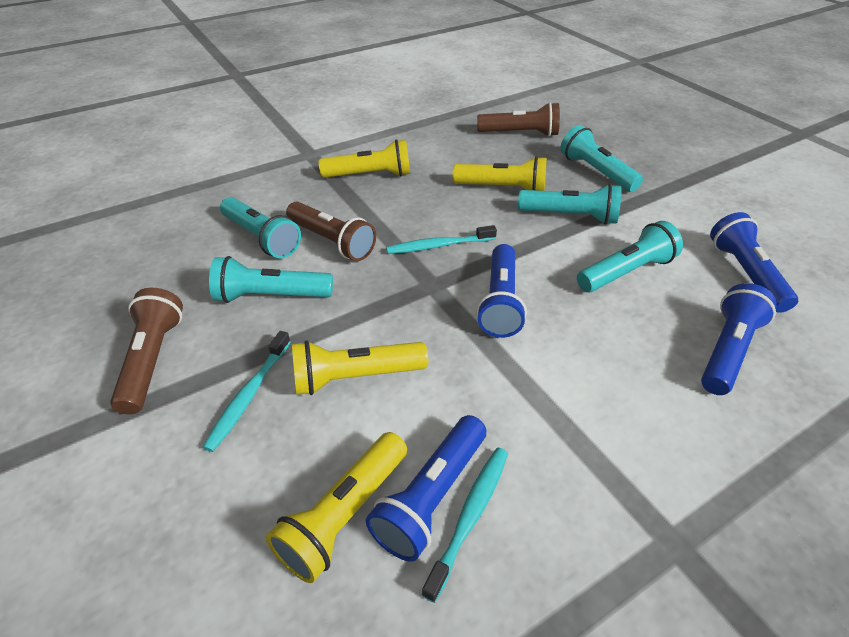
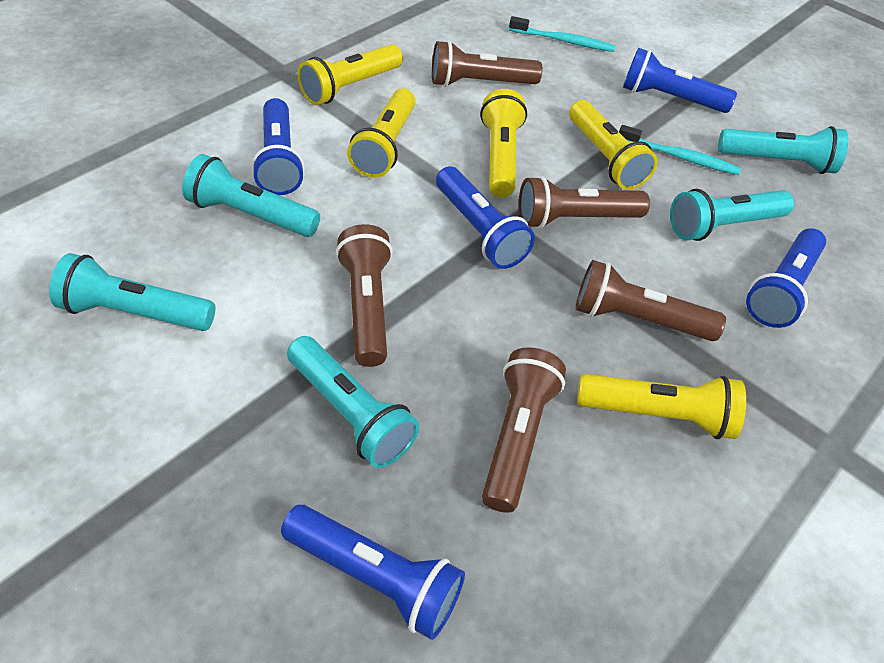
blue flashlight: [366,415,486,562] [476,244,527,338] [701,283,777,395] [710,212,798,313] = 4 -> [252,98,305,195] [281,505,465,640] [436,166,535,269] [623,48,737,113] [746,228,826,328] = 5
brown flashlight: [110,288,183,414] [286,202,376,261] [477,102,560,137] = 3 -> [336,224,393,367] [432,40,542,87] [482,347,566,513] [519,176,650,229] [576,260,726,341] = 5
turquoise toothbrush: [202,331,291,452] [386,225,497,254] [422,448,508,603] = 3 -> [509,16,615,52] [619,125,741,175] = 2
yellow flashlight: [266,432,407,583] [292,340,428,395] [319,139,410,178] [452,156,547,191] = 4 -> [298,44,403,105] [347,88,416,178] [480,89,527,198] [569,100,658,190] [577,374,746,439] = 5

